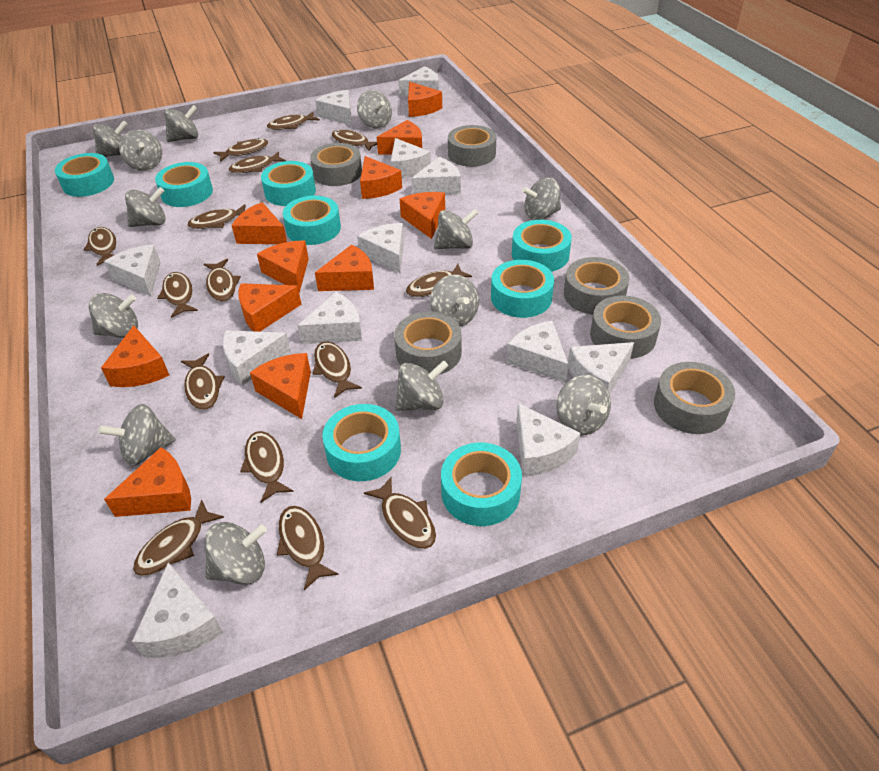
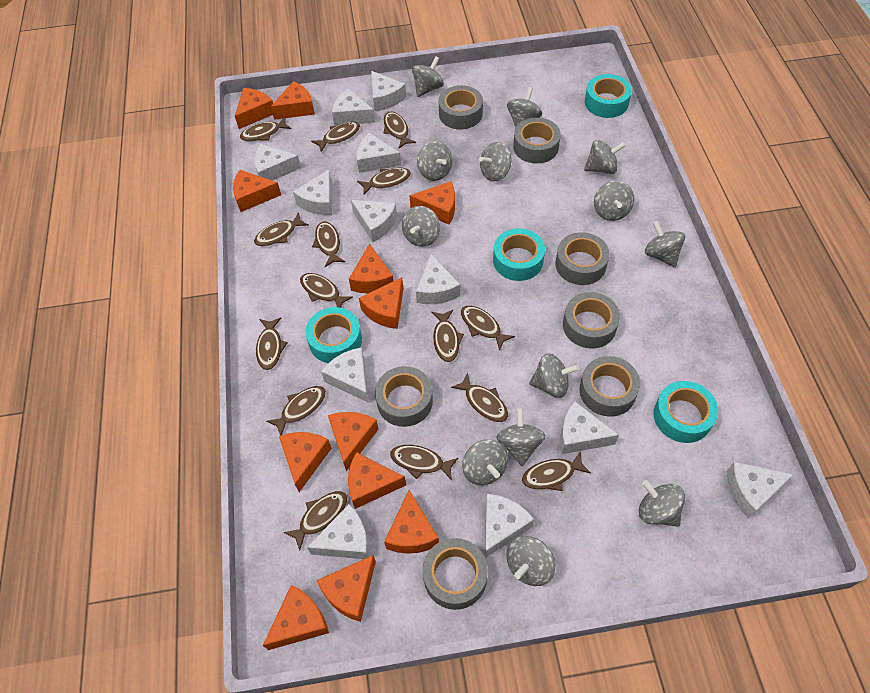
grey tape: [310,143,362,186] [394,312,462,375] [448,125,496,167] [564,257,629,315] [590,296,661,359] [654,362,735,434] = 6 -> [375,366,433,427] [423,538,488,610] [439,85,483,130] [513,117,561,164] [555,232,610,285] [563,292,620,349] [579,356,640,417] = 7
orange cheese: [101,325,169,387] [104,447,191,517] [232,202,287,244] [239,283,301,332] [250,353,311,419] [257,240,309,293] [315,244,374,291] [360,156,402,199] [377,120,422,155] [400,192,445,239] [408,82,442,117] = 11 -> [233,170,281,212] [235,88,273,129] [263,585,329,650] [271,81,315,120] [279,432,332,492] [317,555,376,622] [328,412,379,471] [348,452,406,509] [349,243,394,293] [359,277,403,329] [384,490,439,554] [410,181,455,225] = 12
turquoise tape: [55,153,114,197] [155,162,213,207] [261,161,316,206] [283,196,341,245] [322,404,401,481] [441,443,522,526] [491,260,554,318] [512,220,572,272] = 8 -> [305,307,362,363] [493,228,545,281] [585,74,632,118] [654,381,718,443] = 4

